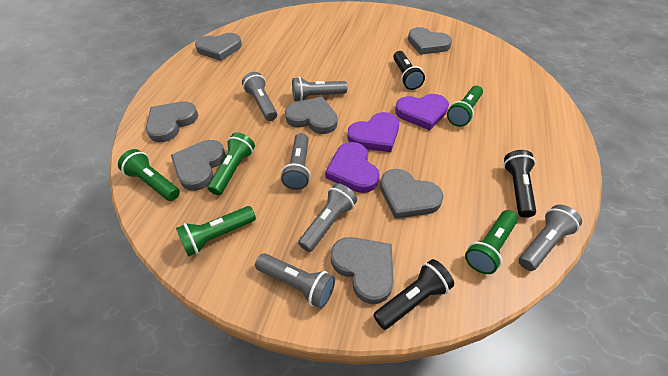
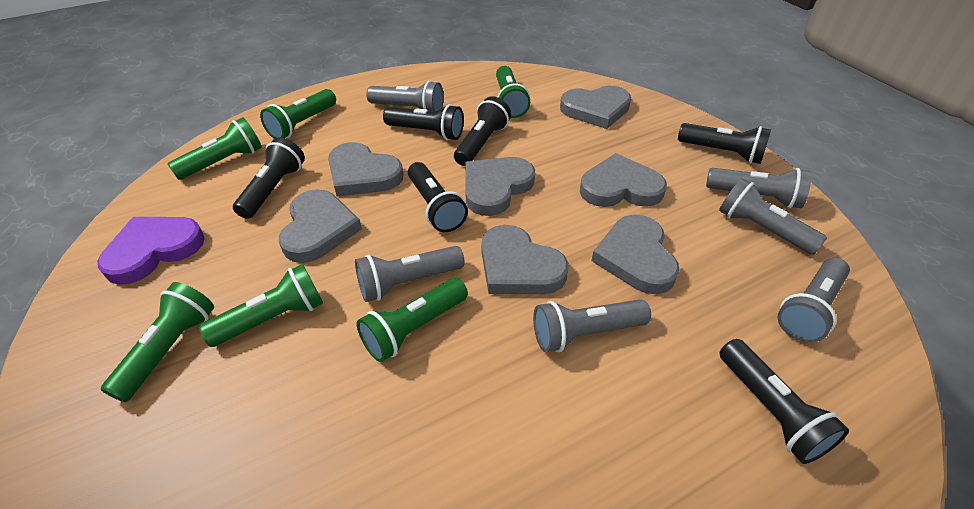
black flashlight: [373,259,454,330] [393,51,425,90] [504,150,536,218] = 3 -> [233,137,305,219] [383,104,464,140] [408,162,468,232] [454,96,511,166] [678,123,771,164] [719,339,849,464] = 6
green flashlight: [118,149,180,201] [176,206,256,257] [208,132,255,195] [447,86,483,127] [465,210,518,274] = 5 -> [101,282,214,402] [167,117,262,180] [199,264,323,347] [260,89,336,139] [356,278,468,362] [496,66,530,118] = 6
purple heart: [325,142,380,193] [348,112,399,152] [395,94,449,130] = 3 -> [97,217,205,285] = 1

